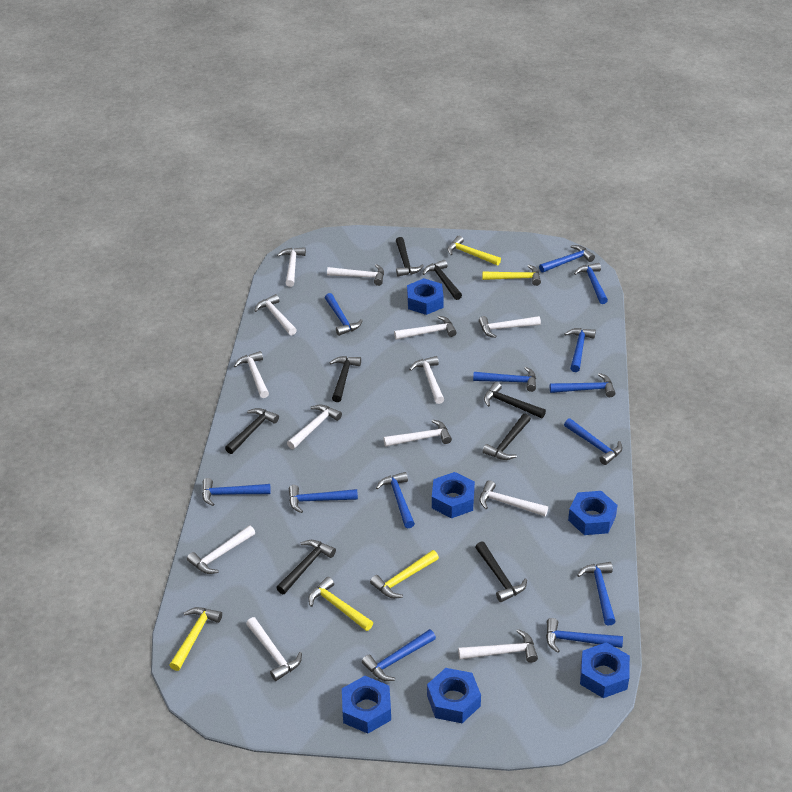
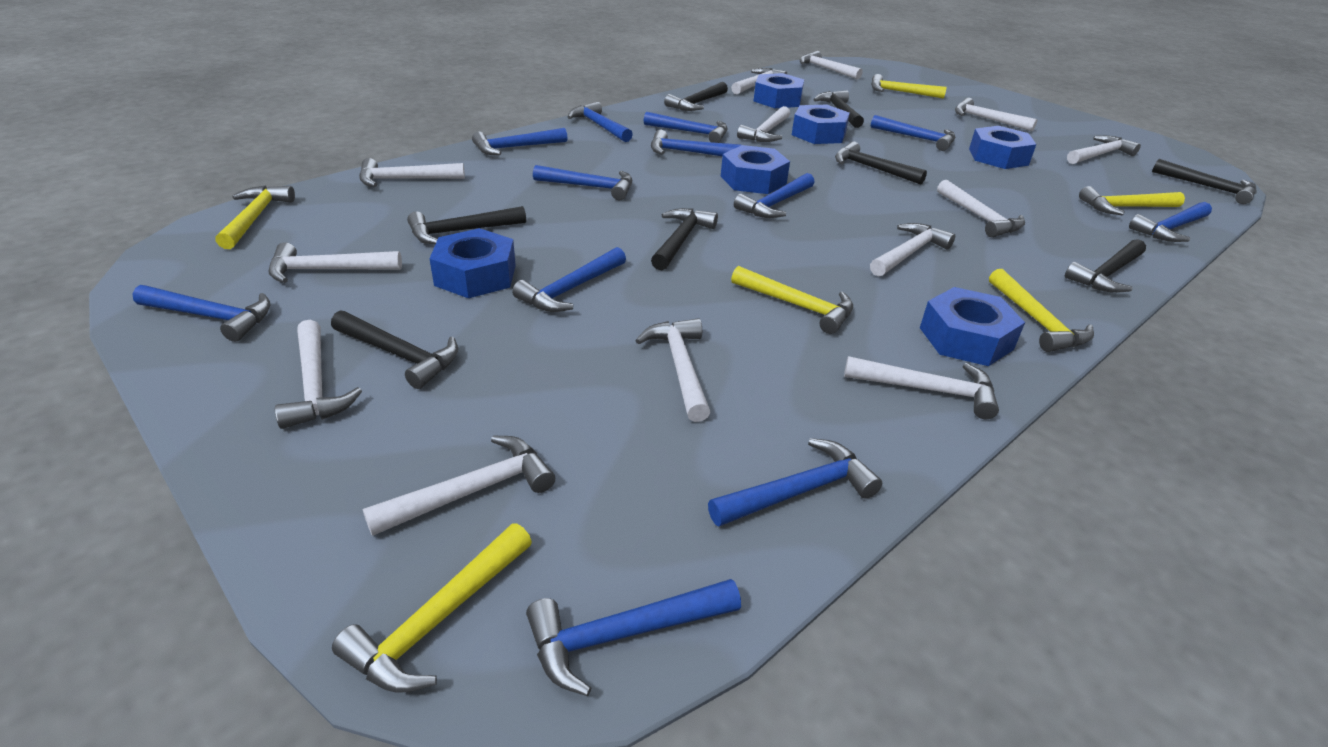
blue hammer: [202,478,271,506] [289,485,358,513] [325,293,363,336] [362,629,436,681] [376,472,415,528] [473,367,536,392] [539,245,595,273] [546,618,623,653] [550,373,615,397] [564,328,596,372] [564,418,622,465] [574,263,608,304] [577,562,616,625] = 13 -> [133,285,270,342] [472,128,568,155] [512,247,626,312] [526,579,741,696] [533,165,632,200] [568,102,633,142] [644,112,728,143] [651,130,741,156] [708,438,882,526] [734,173,815,218] [871,115,955,151] [1129,202,1212,242] = 12
yellow hammer: [169,607,222,671] [308,577,373,631] [370,550,439,598] [447,236,501,265] [482,265,541,286] = 5 -> [216,186,295,249] [332,523,532,693] [731,266,853,334] [871,74,947,99] [989,269,1094,352] [1079,186,1185,215] = 6

